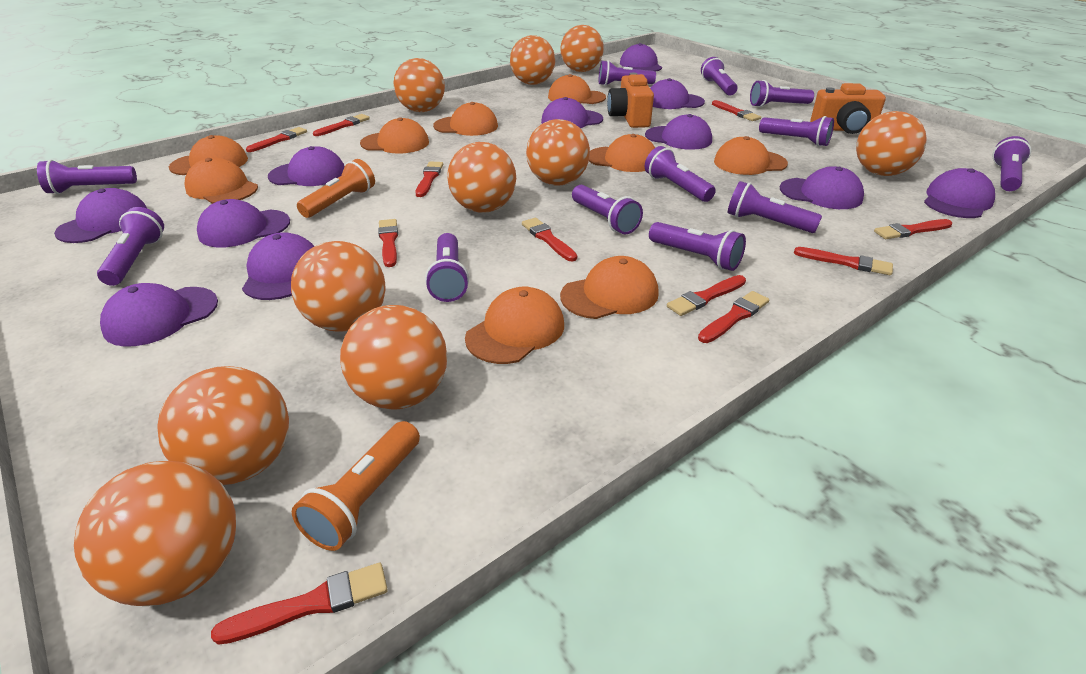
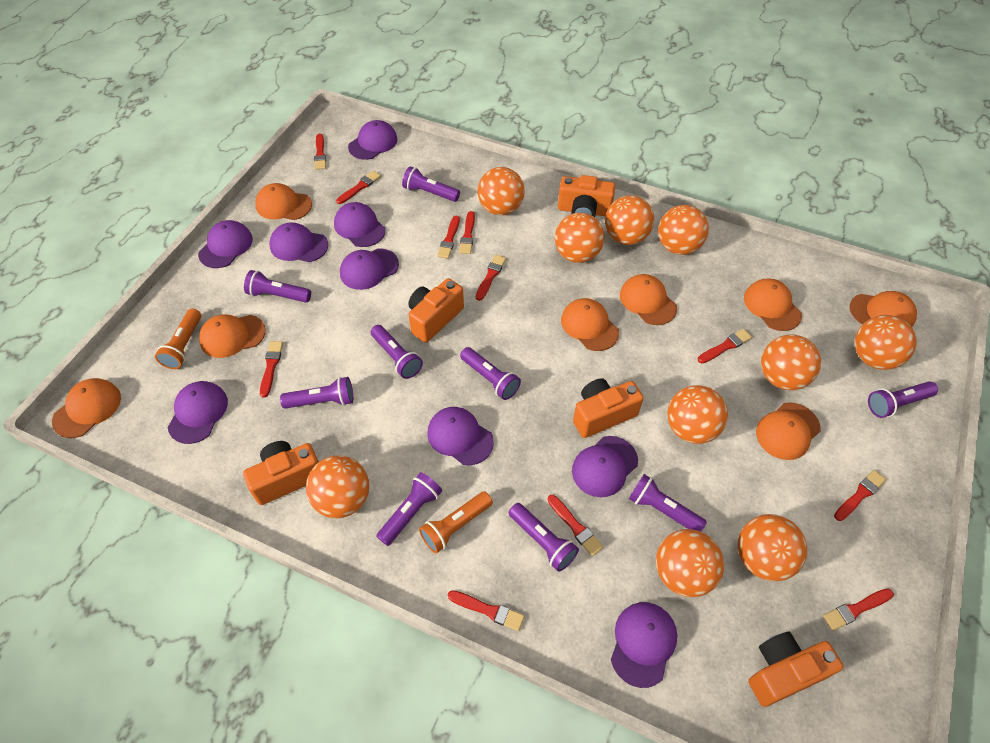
orange camera: [607,73,654,128] [810,83,886,134] = 2 -> [243,441,319,505] [408,278,464,343] [558,175,615,217] [573,378,644,438] [748,632,844,707] = 5
orange cap: [169,135,248,175] [184,158,258,204] [360,117,429,154] [433,102,498,136] [465,287,564,364] [548,74,606,104] [560,256,659,319] [589,134,655,172] [714,136,788,175] = 9 -> [52,378,121,438] [199,314,266,358] [255,183,312,220] [561,298,619,351] [620,274,677,325] [744,279,802,331] [756,402,821,460] [850,291,917,327] = 8
purple cap: [54,188,147,243] [100,283,218,347] [197,199,290,247] [242,232,314,300] [268,146,344,186] [541,97,603,128] [620,43,662,72] [645,114,712,150] [650,78,705,109] [780,166,864,209] [924,168,995,218] = 11 -> [167,381,228,444] [198,220,253,268] [269,222,328,262] [334,202,386,247] [340,248,399,290] [348,120,398,160] [427,407,494,466] [572,436,638,497] [611,602,677,688] = 9
purple flashlight: [37,160,137,194] [97,207,164,286] [425,233,469,302] [572,185,643,234] [599,60,656,86] [644,146,716,202] [649,222,746,271] [701,57,738,96] [728,181,822,233] [750,80,814,107] [759,116,834,146] [993,136,1031,191] = 12 -> [244,270,311,303] [280,377,353,408] [371,325,423,379] [376,472,442,546] [402,166,460,202] [460,347,521,400] [509,503,579,572] [629,474,707,532] [868,381,938,418] = 9

